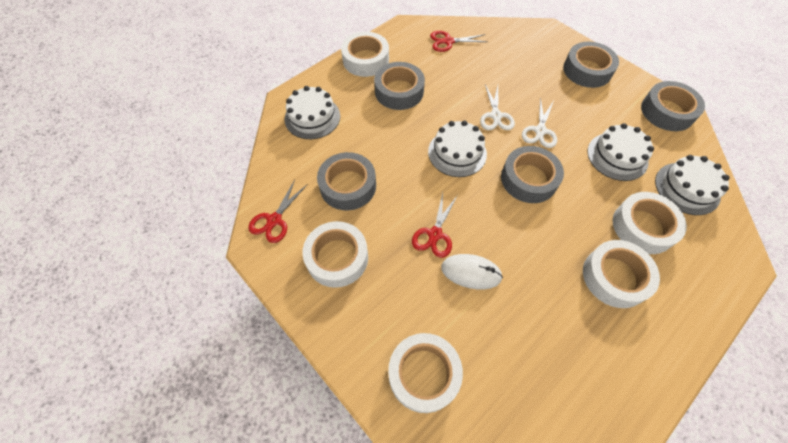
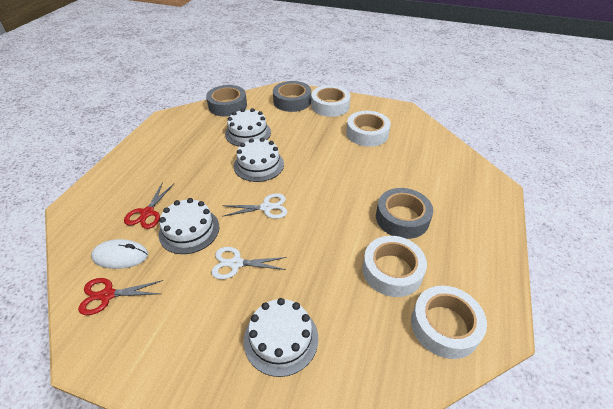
grey tape: [317,152,376,210] [374,62,425,110] [501,146,564,203] [563,42,619,88] [641,81,705,131] = 5 -> [206,85,247,117] [273,81,311,112] [376,188,433,239] = 3
red scissors: [248,180,308,243] [412,193,457,258] [430,31,488,52] = 3 -> [78,278,163,315] [124,182,174,229] = 2
white tape: [303,221,368,288] [341,32,389,77] [388,333,463,413] [583,240,660,308] [613,192,687,254] = 5 -> [311,85,350,117] [347,111,391,147] [362,236,427,297] [411,286,487,359] = 4

